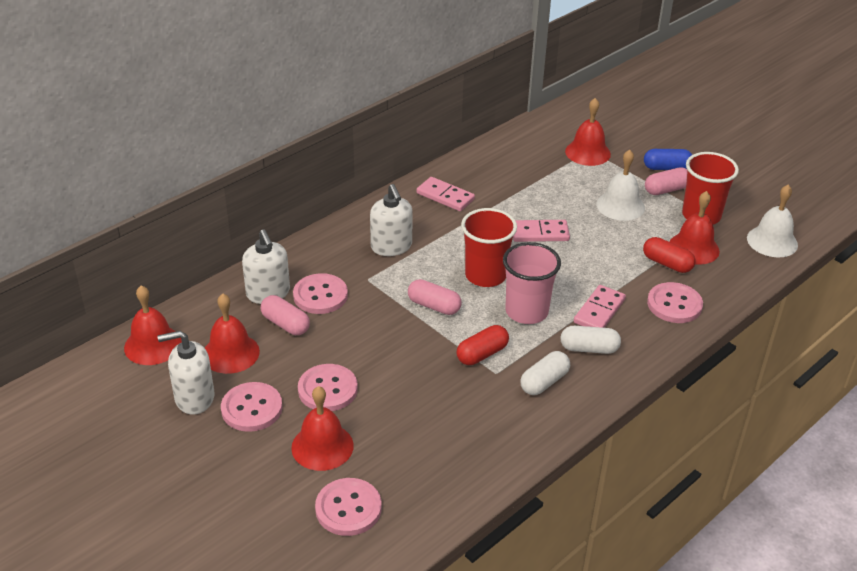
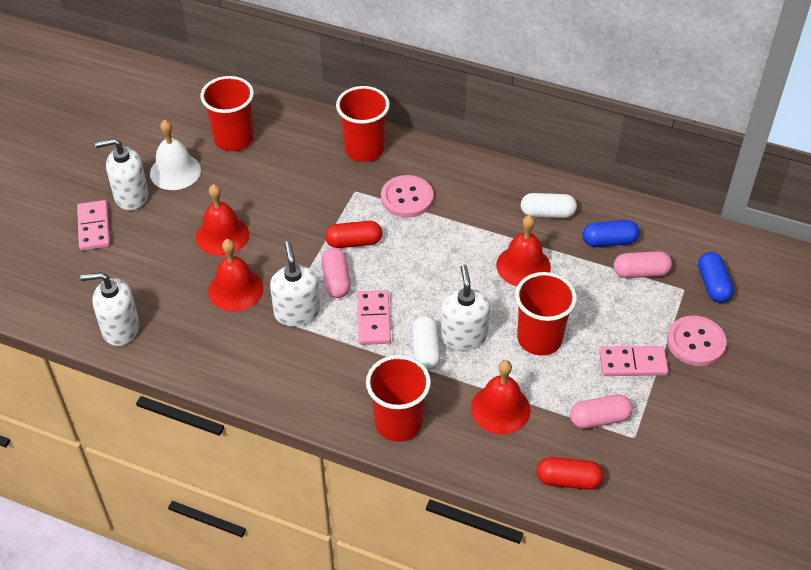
blue capsule: [644,149,692,170] = 1 -> [582,220,640,247] [698,252,734,303] = 2
pink button: [221,382,282,432] [293,273,348,314] [298,364,358,411] [315,478,382,536] [647,282,703,323] = 5 -> [381,175,433,218] [667,316,727,366] = 2
pink cup: [503,242,561,324] = 1 -> none = 0
red bell: [124,285,182,365] [205,294,260,374] [291,386,354,471] [565,98,611,166] [669,191,720,265] = 5 -> [196,184,249,256] [208,239,264,312] [471,360,530,435] [496,215,551,286] = 4
red cup: [461,208,517,287] [682,152,739,225] = 2 -> [200,76,254,151] [336,86,390,162] [366,355,431,442] [515,272,577,356] = 4
white bell: [596,150,645,221] [747,185,798,257] = 2 -> [150,120,201,190] = 1
white soap dispenser: [157,331,215,414] [242,229,290,304] [370,184,413,256] = 3 -> [80,272,140,346] [95,138,149,210] [270,241,320,327] [441,265,490,351] = 4

